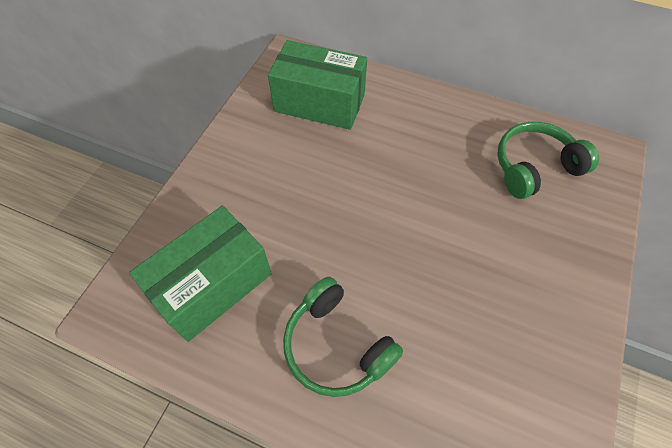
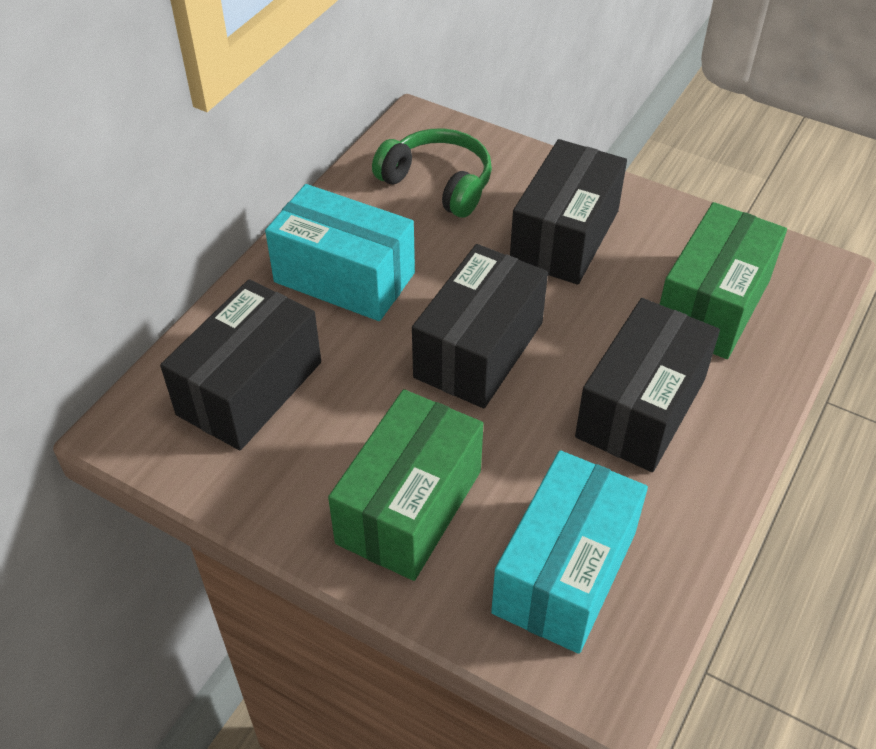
black box: none = 0 -> [160,279,321,450] [412,244,548,408] [510,139,627,285] [575,298,720,472] = 4
green headphones: [283,277,403,397] [497,122,599,199] = 2 -> [372,128,492,218] = 1
turquoise box: none = 0 -> [265,184,415,321] [491,450,648,654] = 2

